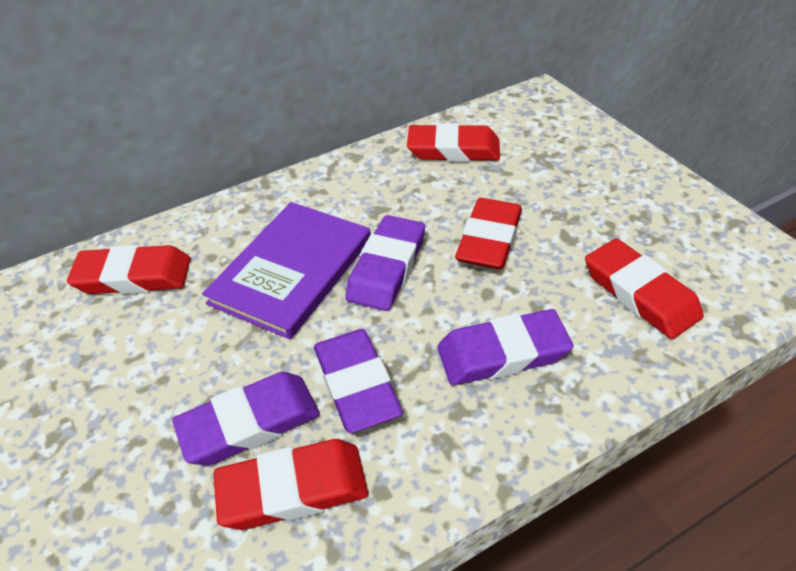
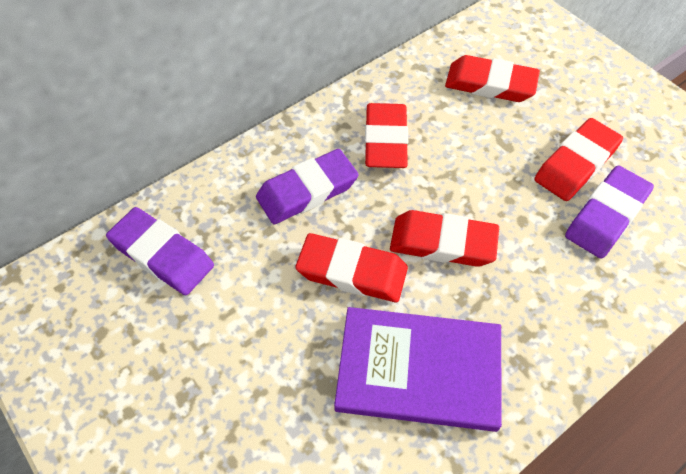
purple eraser: [172,372,320,466] [314,329,403,433] [345,215,425,311] [437,309,573,385] = 4 -> [106,207,214,295] [256,149,359,224] [565,166,654,259] = 3

